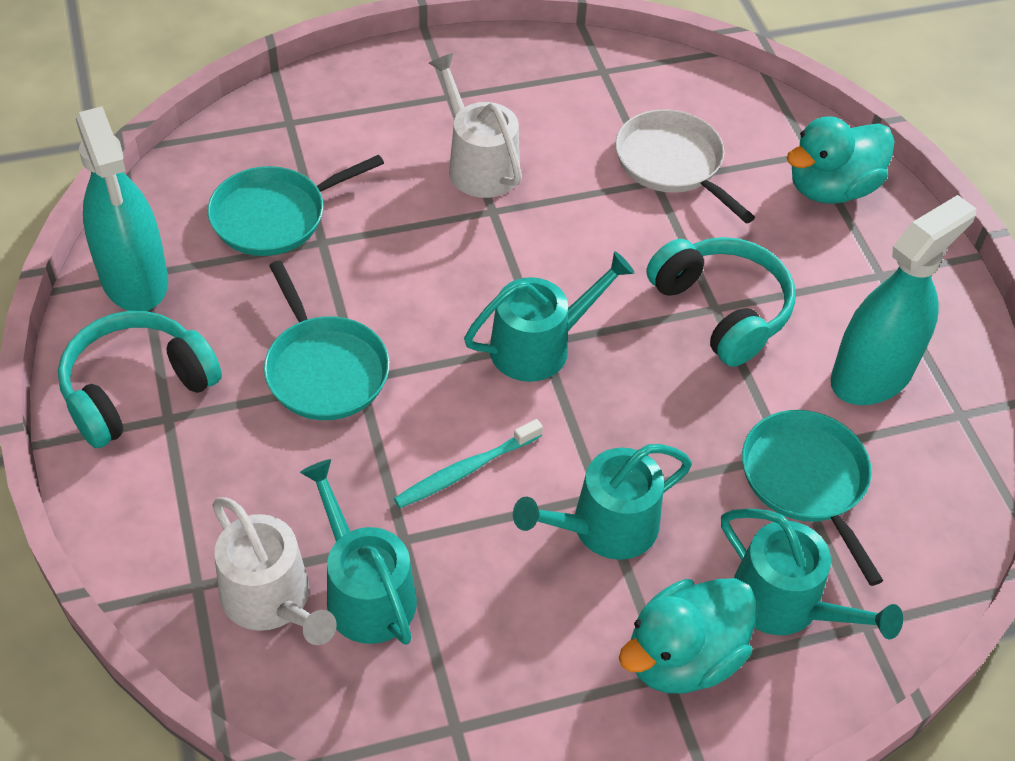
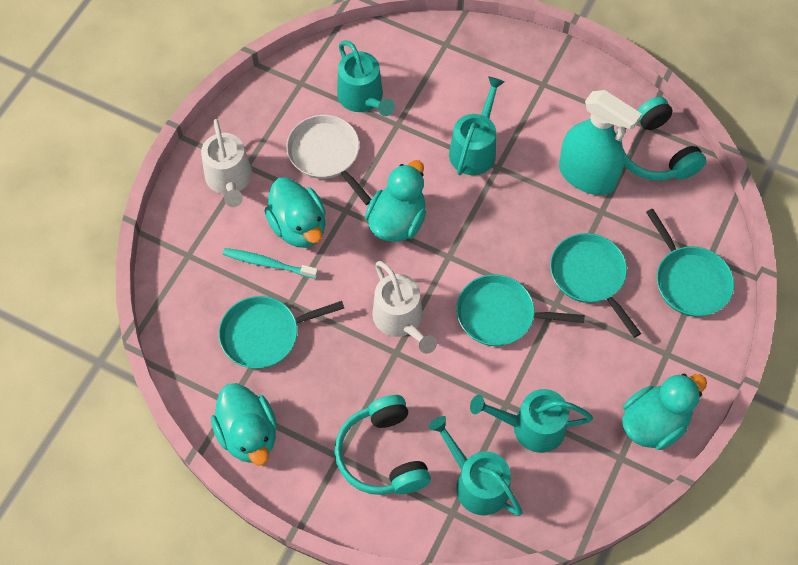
turquoise duck: [619,578,757,693] [786,116,895,204] = 2 -> [211,383,277,466] [264,177,326,248] [365,160,426,242] [622,373,707,450] = 4
turquoise pan: [207,155,384,256] [264,261,390,420] [742,410,884,586] = 3 -> [219,296,344,369] [456,274,585,346] [550,233,641,338] [646,209,734,317] = 4
turquoise spray bottle: [76,106,168,311] [831,195,976,405] = 2 -> [559,90,642,195] = 1

